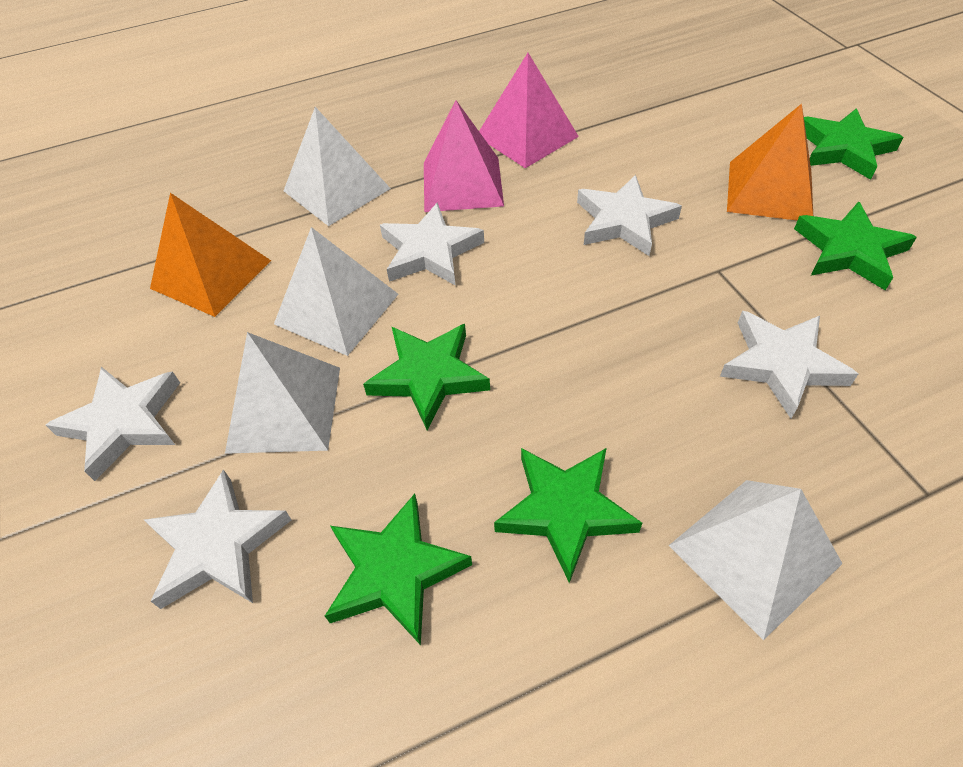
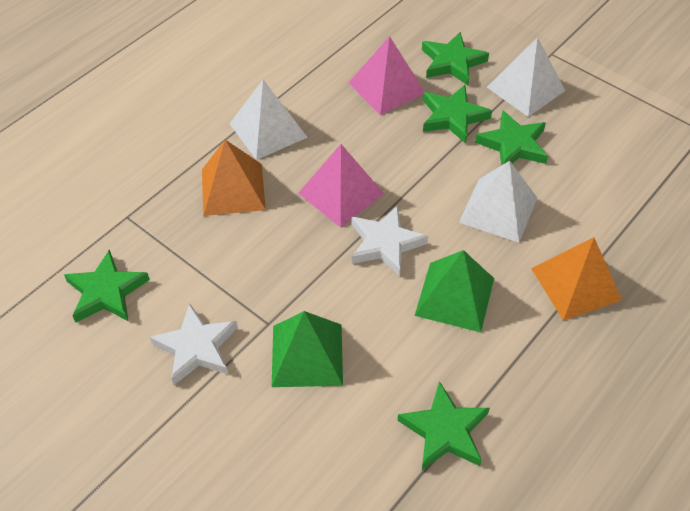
green pyramid: none = 0 -> [272,311,343,387] [415,250,494,332] = 2
white pyramid: [225,332,340,454] [274,227,399,356] [284,107,391,226] [669,480,843,640] = 4 -> [229,80,308,160] [459,161,537,243] [487,37,565,117] = 3
white star: [46,367,180,481] [144,469,291,609] [380,202,484,286] [577,175,682,256] [720,311,858,419] = 5 -> [149,303,238,385] [351,205,428,276] = 2

